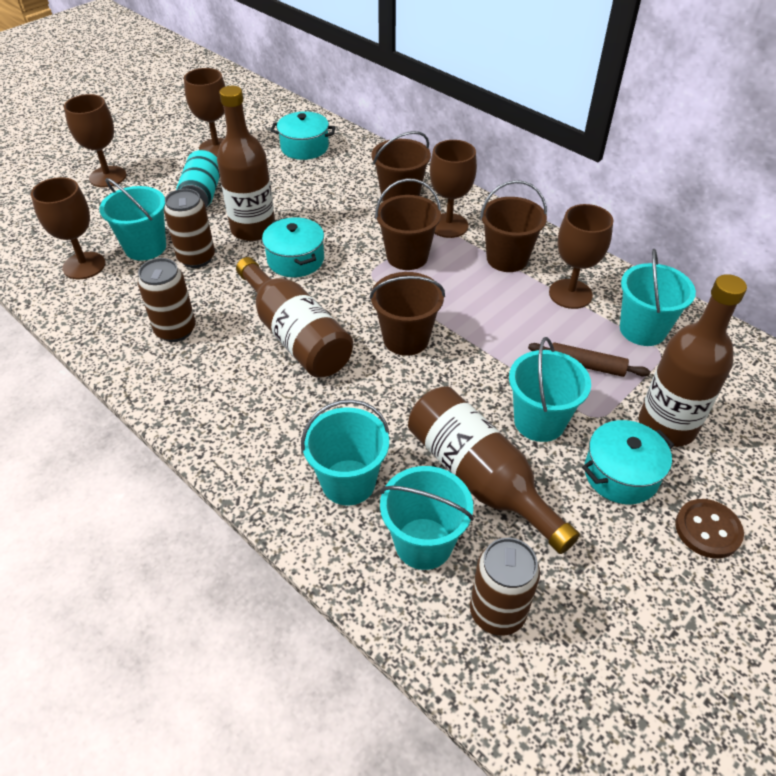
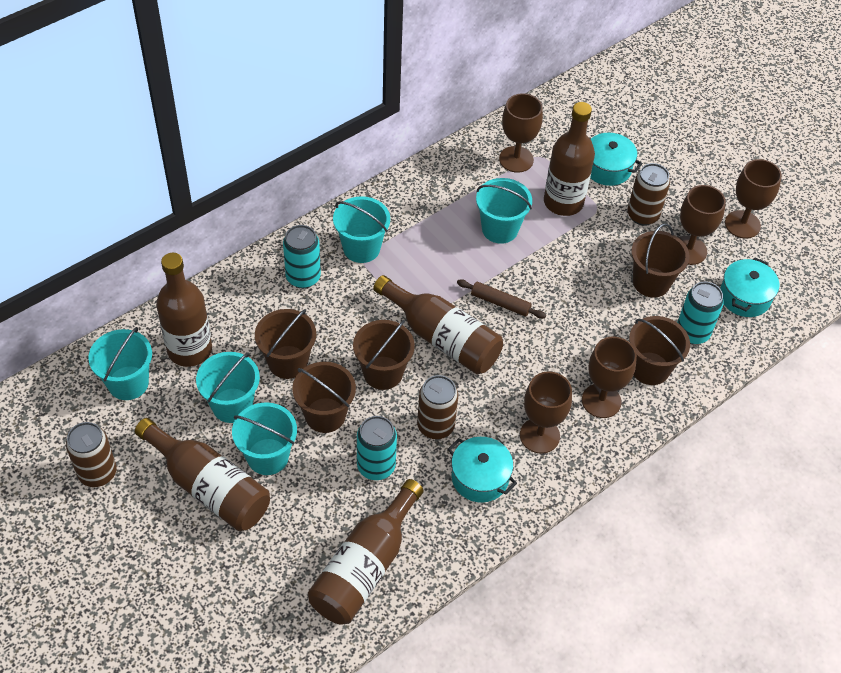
brown bottle: [217,86,275,241] [236,257,353,378] [408,386,580,554] [639,274,747,447] = 4 -> [135,418,270,531] [156,253,212,367] [308,479,424,624] [373,275,503,374] [544,102,595,216] = 5
brown bucket: [369,272,445,356] [371,131,431,202] [375,178,441,270] [480,180,547,272] = 4 -> [255,309,316,379] [292,362,356,433] [353,320,415,390] [629,316,690,385] [631,223,690,298] = 5
brown button: [675,499,744,559] = 1 -> none = 0
turquoise can: [176,150,220,207] = 1 -> [283,225,321,289] [357,416,397,480] [677,282,724,345] = 3

